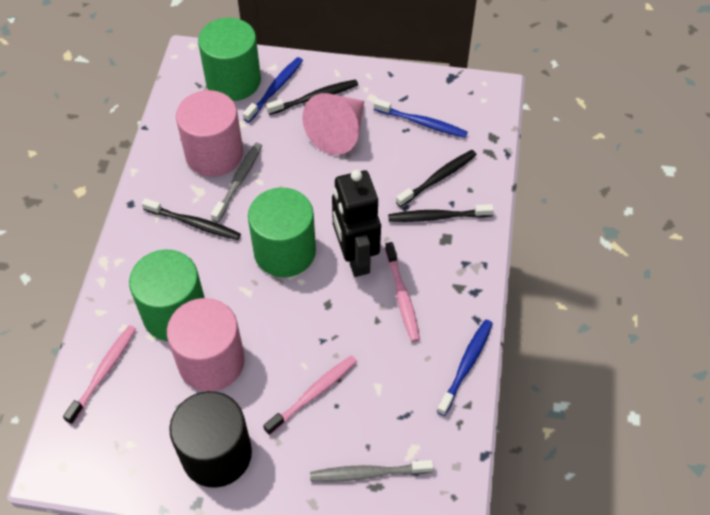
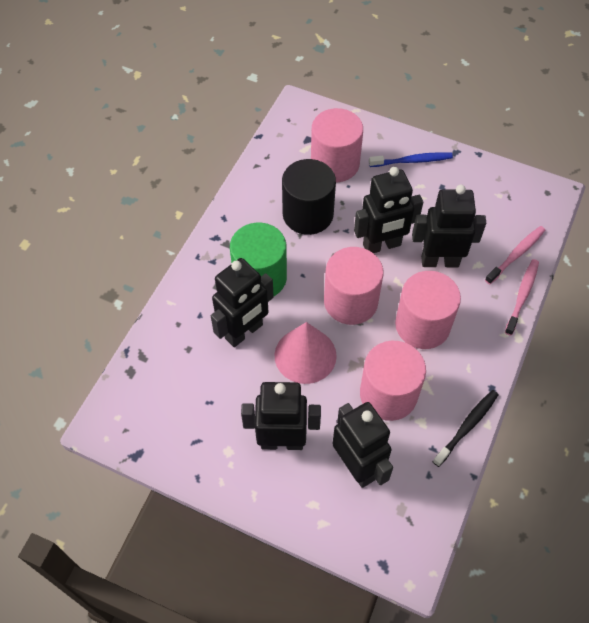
black robot: [332,170,381,277] = 1 -> [211,258,274,347] [241,382,321,450] [333,402,393,488] [354,167,423,253] [412,185,486,267] = 5
black toothbrush: [142,198,241,240] [266,79,358,115] [388,204,494,222] [396,150,477,207] = 4 -> [433,390,499,467] = 1
blue toothbrush: [243,57,303,122] [374,99,468,138] [437,319,493,416] = 3 -> [369,152,453,167] = 1
green cylinder: [129,250,205,341] [198,18,261,101] [248,187,316,277] = 3 -> [230,223,287,296] = 1
grey toothbrush: [211,143,262,223] [310,460,434,482] = 2 -> none = 0
pink cylinder: [167,298,245,391] [176,90,243,177] = 2 -> [311,108,363,182] [324,247,384,325] [360,341,426,421] [395,271,461,349] = 4
pink toothbrush: [63,325,136,425] [263,355,357,435] [385,242,420,342] = 3 -> [485,226,545,284] [505,259,539,335] = 2

